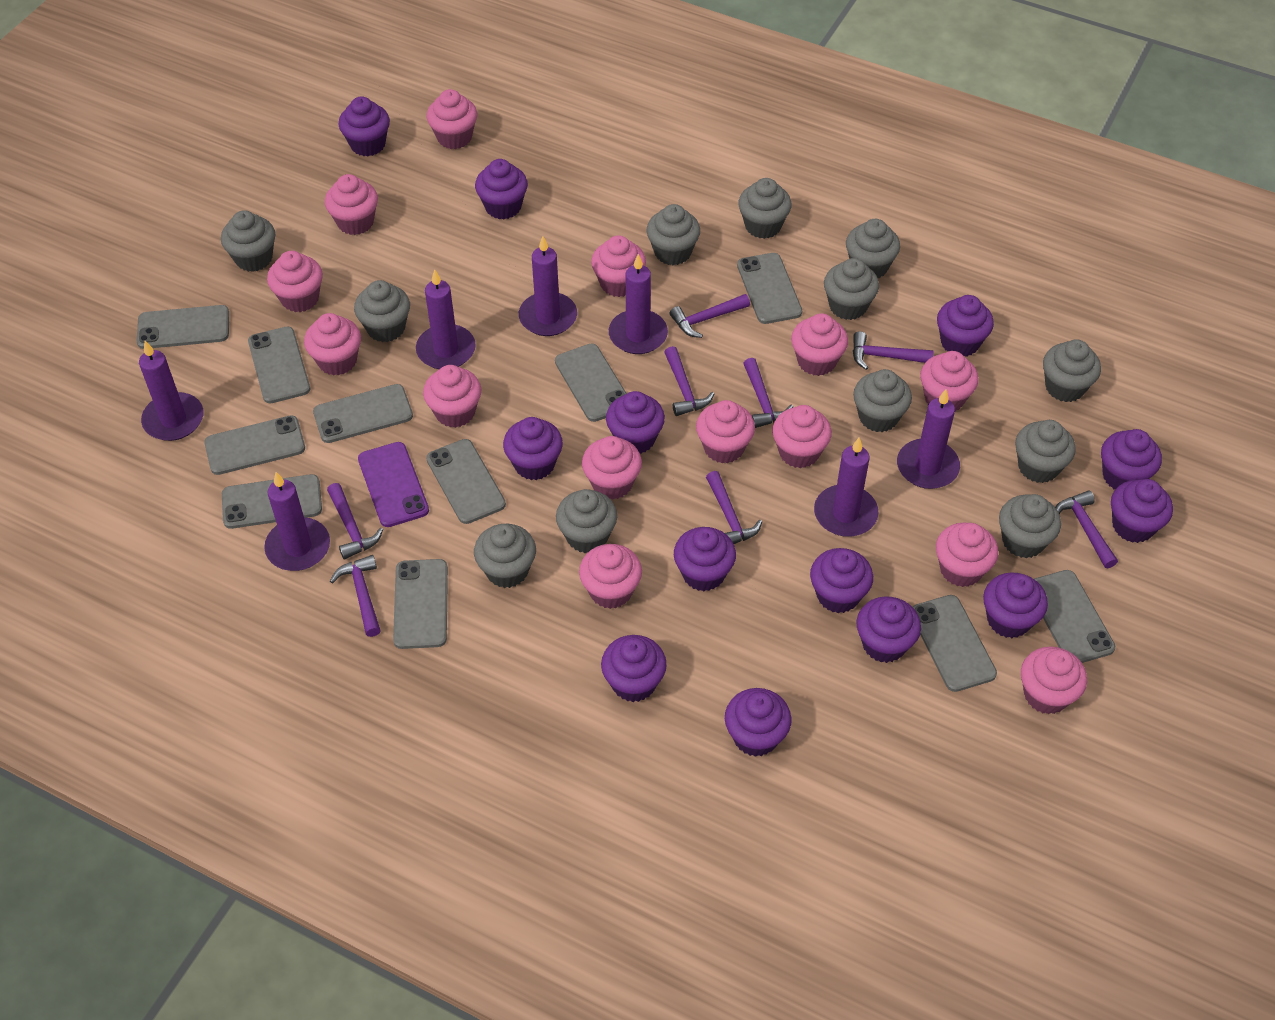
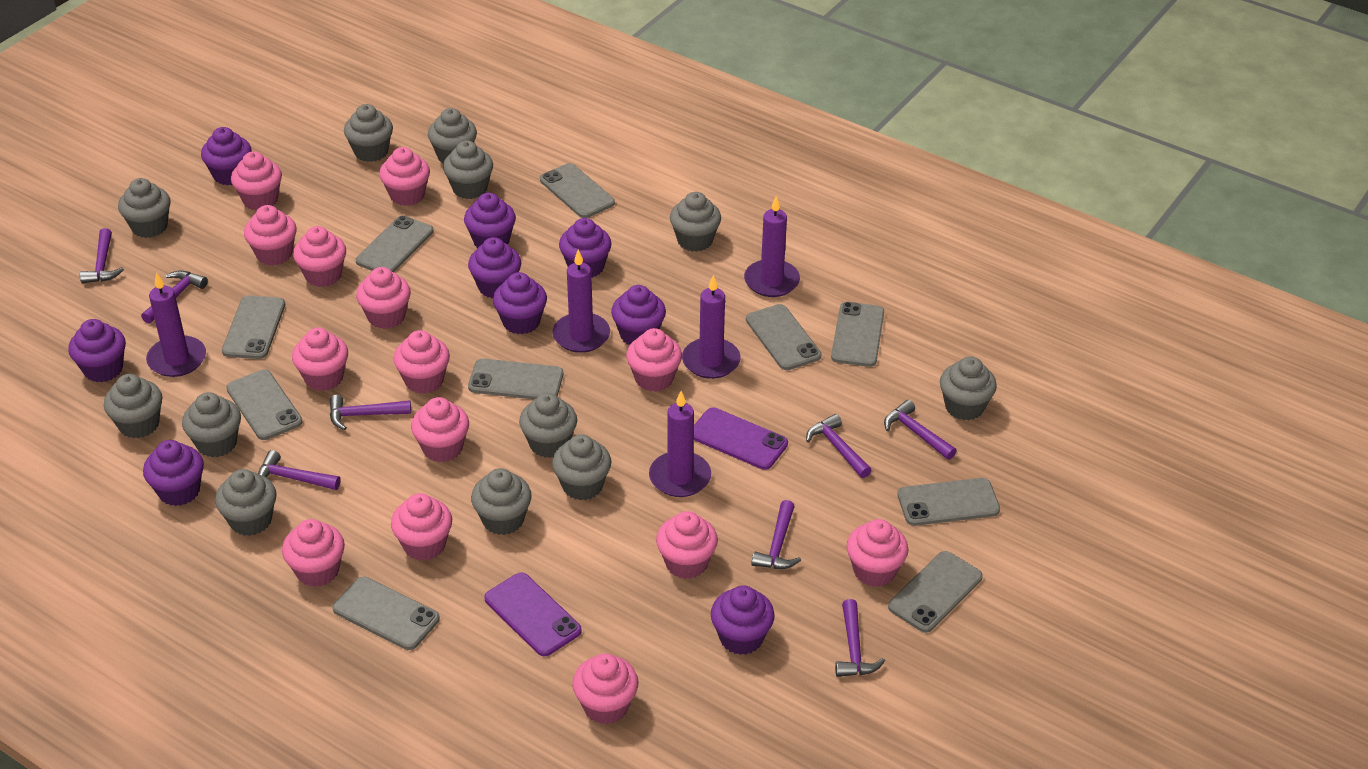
grey phone: [137,305,229,349] [204,415,305,475] [222,474,322,529] [248,327,310,403] [313,384,413,443] [393,559,448,649] [426,439,506,524] [555,344,627,422] [737,253,802,324] [913,595,997,692] [1034,570,1115,663] = 11 -> [222,295,285,359] [226,370,303,440] [333,577,440,650] [356,216,434,272] [468,358,563,400] [540,163,615,218] [746,304,822,370] [831,302,884,367] [888,551,983,633] [898,478,1000,526] = 10
purple candle: [139,341,203,441] [264,472,330,571] [416,269,476,369] [519,236,577,336] [609,254,668,354] [814,438,878,537] [897,389,960,489] = 7 -> [146,273,206,377] [552,250,610,353] [649,391,711,497] [682,275,740,379] [744,196,800,297] = 5
purple cupcake: [339,96,390,156] [475,159,528,220] [503,417,563,480] [601,635,667,702] [606,391,665,454] [674,527,736,591] [725,688,792,757] [810,548,873,613] [857,596,921,663] [937,295,994,357] [983,572,1048,638] [1101,429,1162,489] [1111,479,1173,543] = 13 -> [68,319,126,382] [143,440,204,506] [201,127,251,185] [464,193,516,248] [468,237,521,298] [493,272,547,334] [559,218,612,278] [611,285,666,345] [711,585,775,655] = 9
purple phone: [358,442,429,527] = 1 -> [484,572,582,656] [694,408,788,470] = 2

